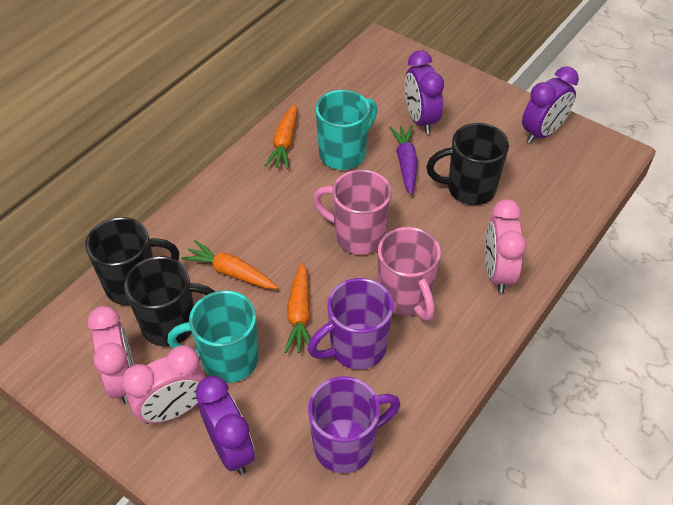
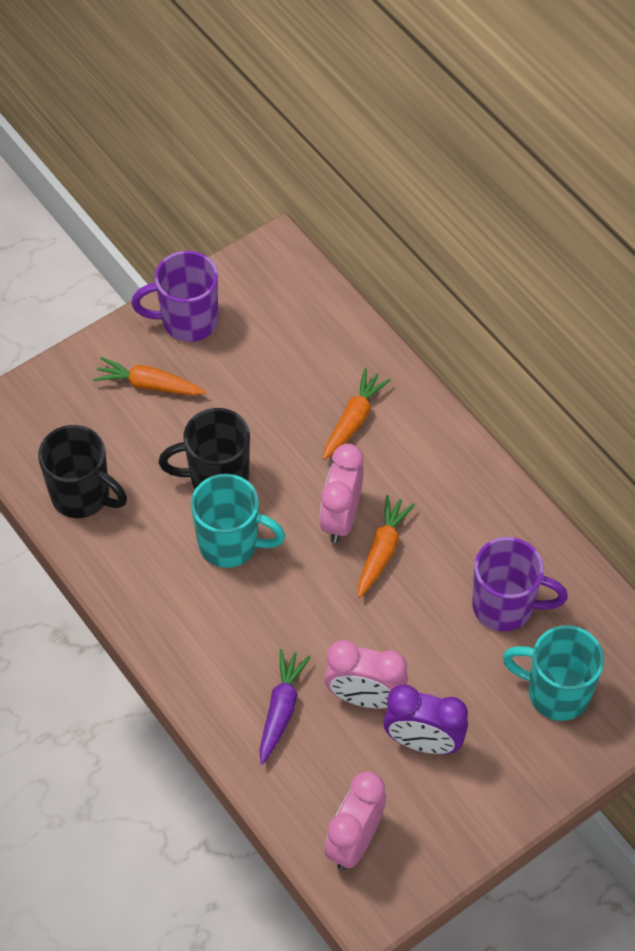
black mug: [85,217,179,305] [124,256,216,347] [426,123,509,205] = 3 -> [38,425,127,518] [158,408,250,489] = 2
pink mug: [313,169,392,255] [378,227,441,321] = 2 -> none = 0
purple clock: [195,376,255,474] [405,50,444,134] [522,66,579,144] = 3 -> [383,684,468,754] = 1

